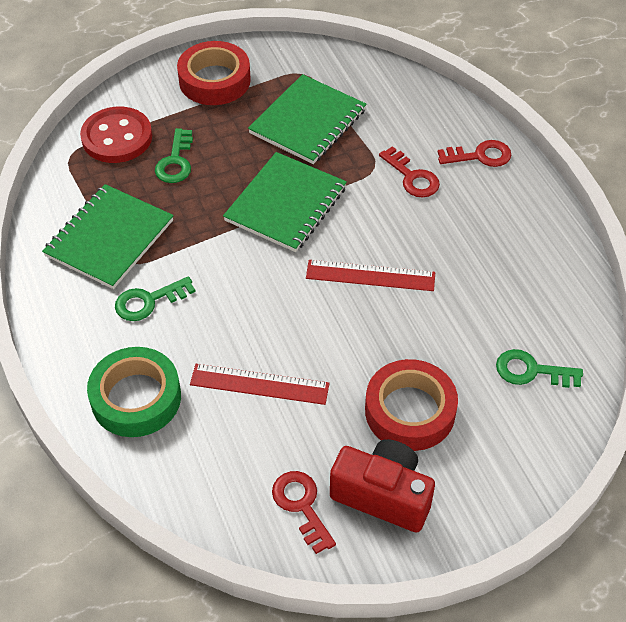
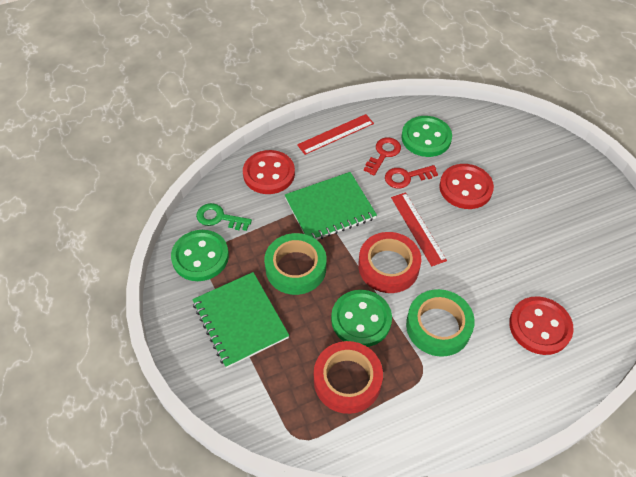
green button: none = 0 -> [171,230,229,281] [331,290,392,347] [401,116,452,157] = 3
green key: [115,276,196,321] [155,128,193,183] [496,349,583,388] = 3 -> [196,203,252,231] = 1
green notebook: [42,184,174,289] [223,152,347,252] [248,74,367,164] = 3 -> [192,272,289,368] [285,172,377,240] = 2
green tape: [87,347,181,437] = 1 -> [264,233,326,295] [406,289,475,357] = 2
red button: [80,107,152,163] = 1 -> [243,150,295,194] [439,164,494,209] [509,296,574,355] = 3
red camera: [330,439,435,532] = 1 -> none = 0
red key: [272,471,336,554] [379,146,440,197] [438,140,511,167] = 3 -> [364,137,401,175] [385,165,438,188] = 2

